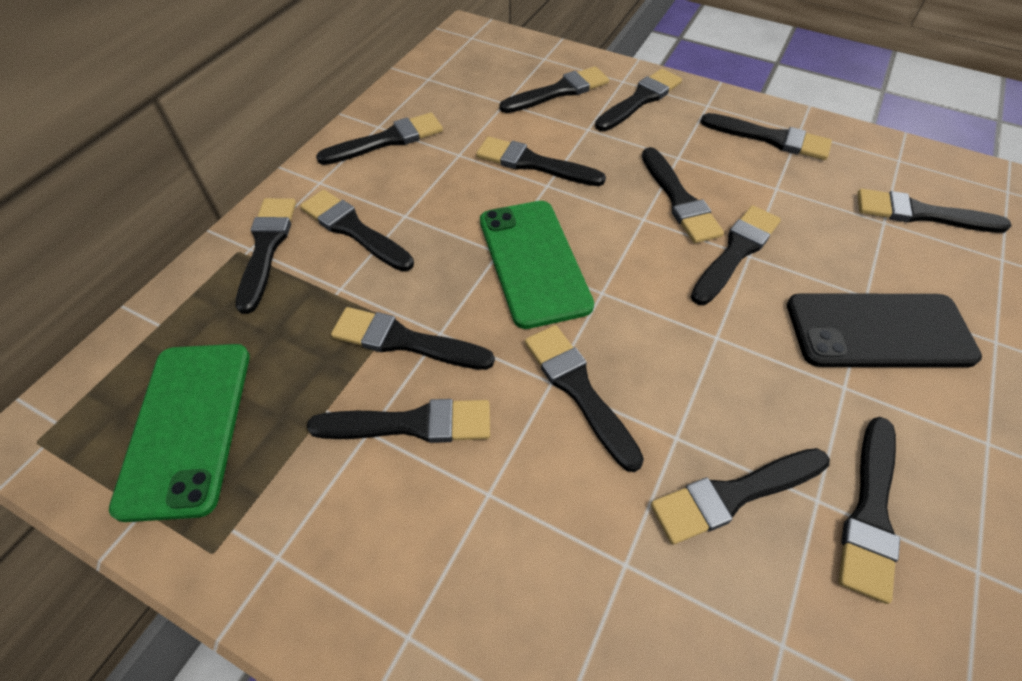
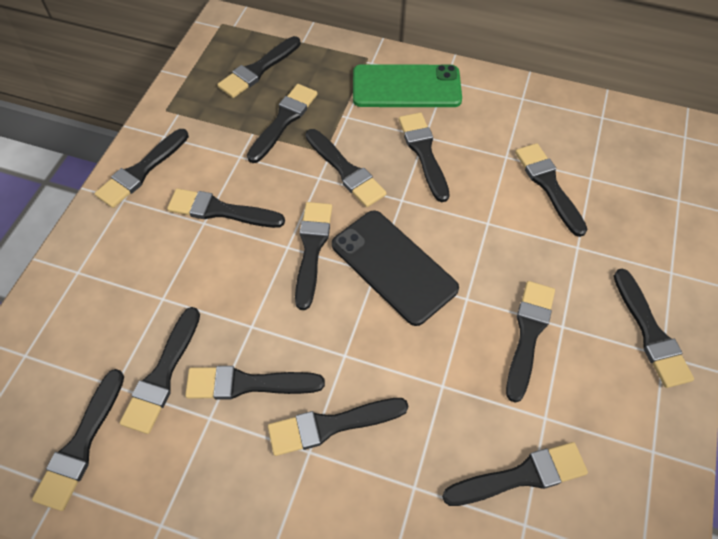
green phone: [109,344,250,522] [480,201,594,329] = 2 -> [353,64,462,107] = 1

